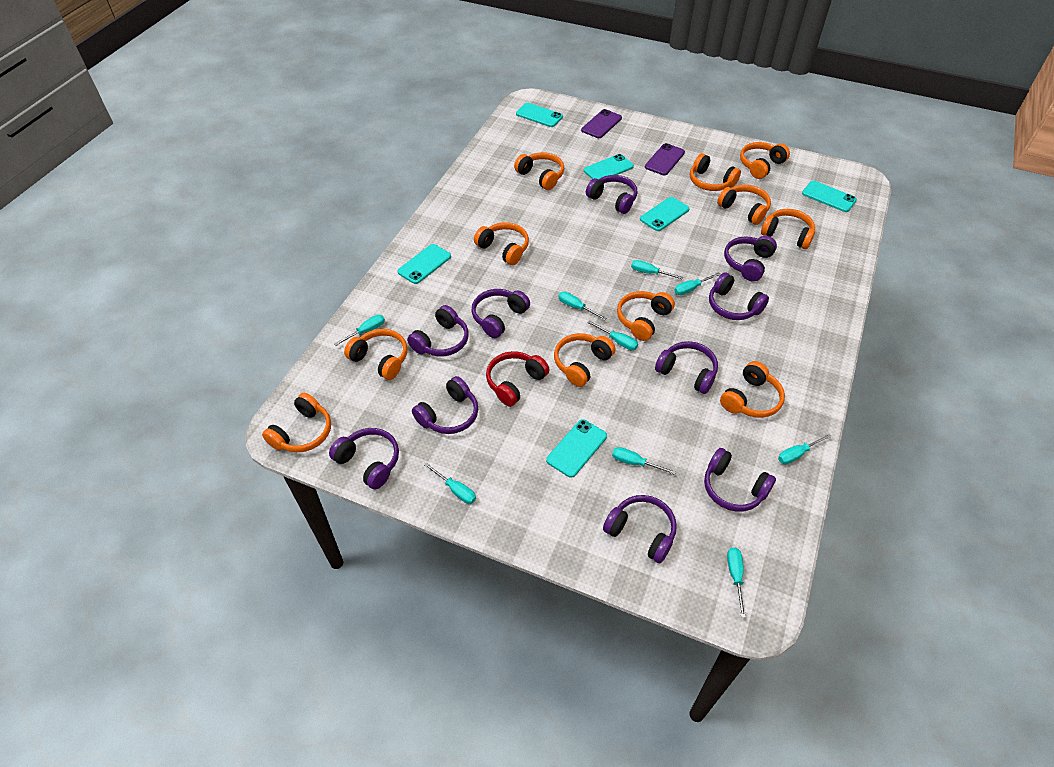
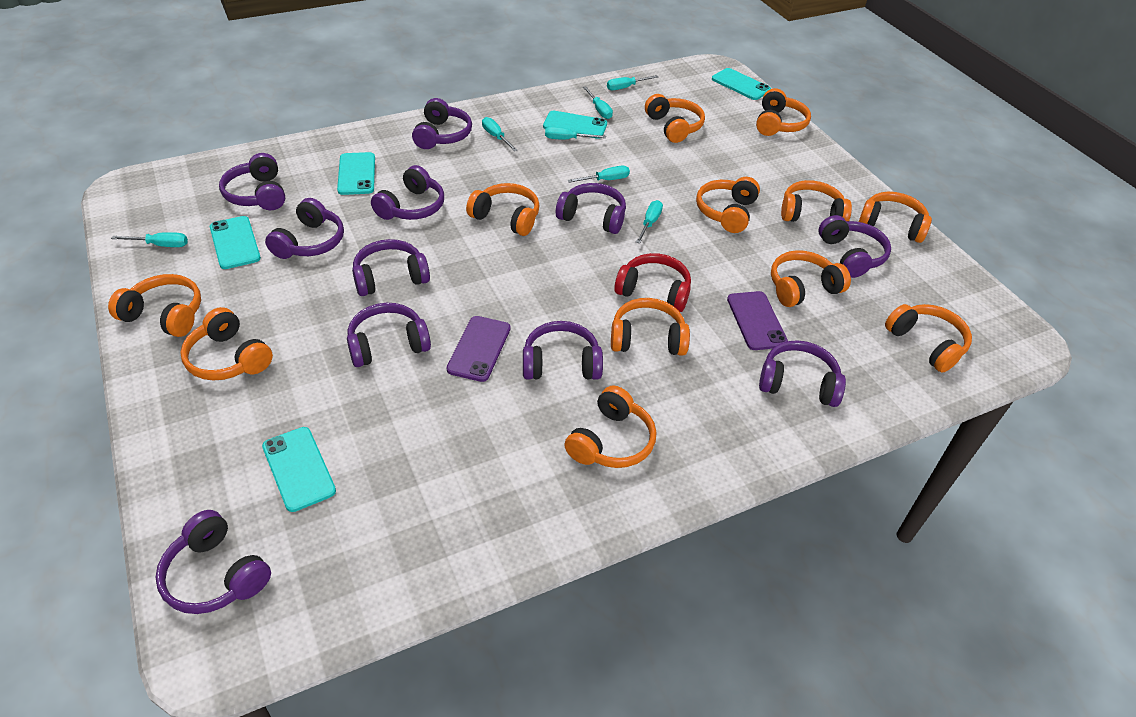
orange headphones: [262,393,331,452] [344,329,407,380] [474,222,529,265] [514,152,564,190] [554,333,616,387] [617,291,675,341] [690,153,741,191] [717,185,771,225] [720,361,785,418] [740,142,790,179] [761,209,815,249] = 11 -> [108,274,201,337] [180,307,273,381] [466,183,540,236] [564,385,656,468] [611,298,690,356] [645,94,705,143] [696,177,760,233] [756,88,811,136] [771,250,851,307] [781,180,852,222] [859,192,932,243] [885,304,972,373] = 12
purple headphones: [329,428,399,490] [407,305,469,356] [412,376,478,434] [471,289,530,338] [586,175,638,214] [603,495,677,563] [655,341,718,394] [704,448,776,512] [709,272,769,320] [724,236,777,282] = 10 -> [155,510,271,614] [219,153,285,210] [265,198,344,259] [347,303,431,367] [352,239,430,296] [371,165,444,220] [412,98,472,149] [523,321,603,380] [556,183,626,234] [759,340,846,407] [819,215,891,278] = 11
turquoise phone: [397,244,451,284] [516,103,563,127] [546,419,607,478] [584,154,634,179] [640,197,689,231] [802,181,857,212] = 6 -> [210,216,261,269] [262,427,336,512] [337,152,375,195] [543,111,607,139] [712,68,771,100] = 5
turquoise screwdriver: [334,315,385,346] [424,463,476,504] [559,292,606,320] [588,321,638,350] [612,447,676,475] [631,260,684,280] [674,272,721,295] [727,547,746,618] [778,434,832,464] = 9 -> [111,232,188,247] [482,117,517,151] [545,127,606,140] [568,166,630,183] [583,86,613,119] [607,75,658,90] [636,200,663,244] = 7

